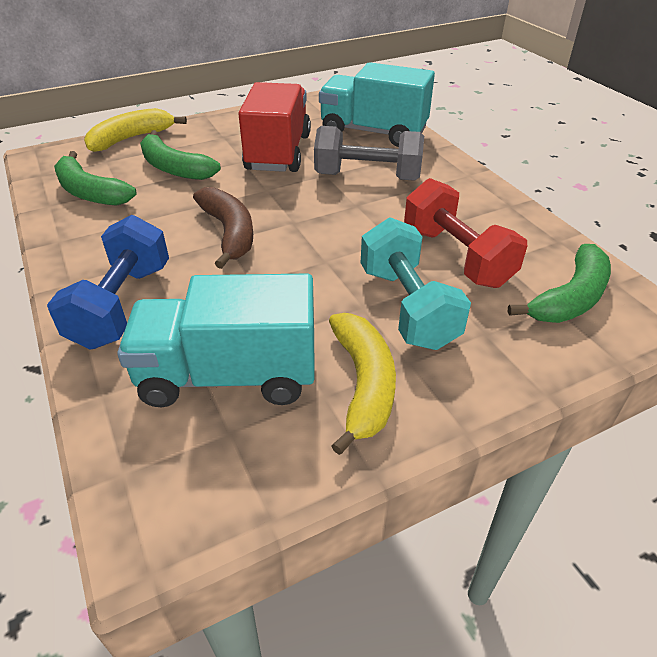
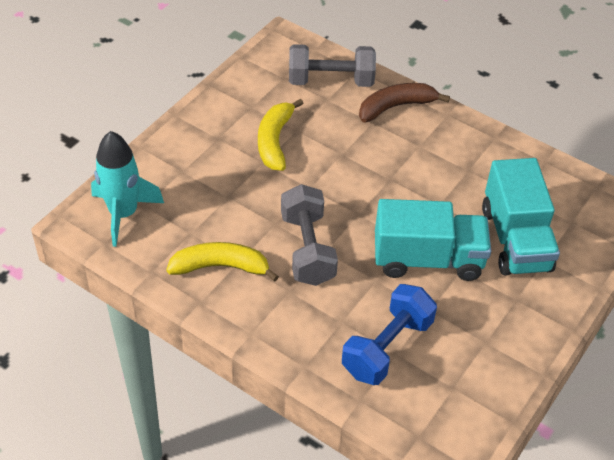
green banana: [54,151,136,206] [140,130,221,180] [508,244,611,323] = 3 -> none = 0
grey dumbbell: [314,126,424,181] = 1 -> [281,184,338,286] [289,44,376,87] = 2
red dumbbell: [404,178,527,288] = 1 -> none = 0
red truck: [238,82,311,172] = 1 -> none = 0
turquoise dumbbell: [361,217,471,350] = 1 -> none = 0
turquoise rocket: none = 0 -> [91,131,164,247] = 1

